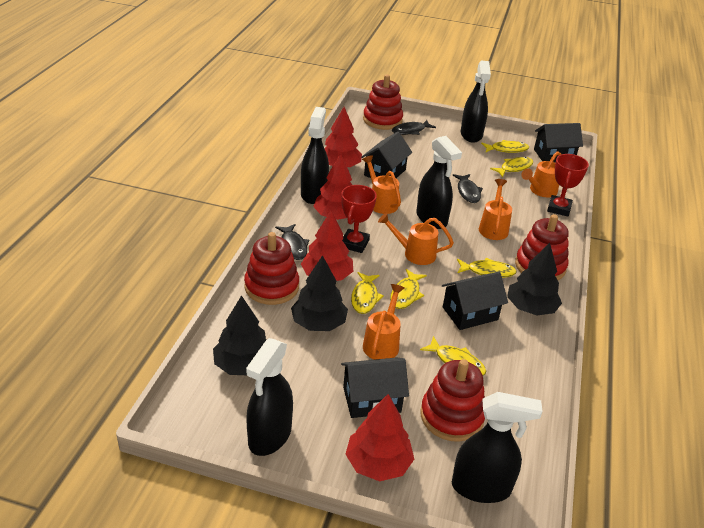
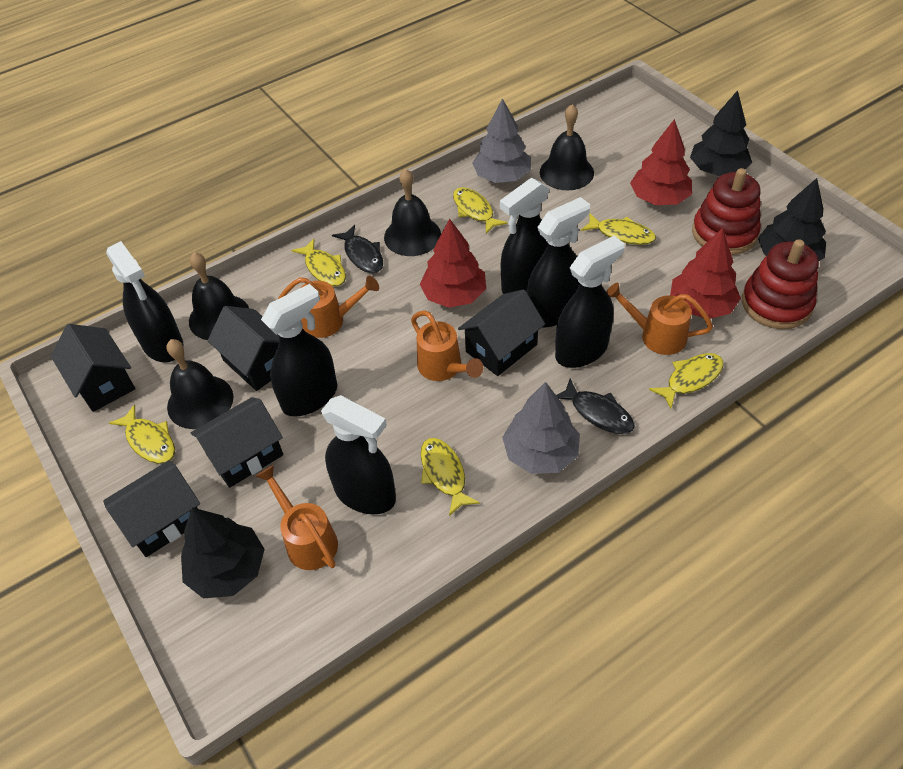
black bell: none = 0 -> [167,339,234,429] [189,252,249,340] [384,169,441,256] [540,104,594,190] = 4
black fish: [275,224,309,260] [392,120,436,135] [453,174,483,203] = 3 -> [332,225,383,273] [556,378,635,434] = 2
black house: [341,358,409,418] [361,132,412,178] [442,272,508,330] [534,123,583,163] = 4 -> [51,324,135,412] [103,460,200,557] [191,397,283,488] [207,306,279,391] [458,289,545,376] = 5
black spray bottle: [246,338,293,456] [301,107,329,204] [416,136,462,229] [452,392,543,503] [461,61,491,143] = 5 -> [106,241,184,363] [261,284,337,417] [321,395,396,514] [500,178,550,294] [527,197,590,328] [555,236,625,368] = 6
grey tree: none = 0 -> [472,98,531,183] [502,382,580,474] = 2
orange watering can: [362,155,401,214] [363,284,404,360] [378,213,454,265] [479,179,512,240] [521,151,561,197] = 5 -> [256,465,338,570] [278,276,379,338] [411,311,483,381] [606,283,713,355] = 4
red stacking toy: [244,232,299,305] [363,74,403,130] [420,359,485,442] [515,214,569,280] = 4 -> [692,168,761,255] [742,239,819,329] = 2
red tree: [301,211,353,281] [313,154,352,220] [324,107,362,167] [345,394,414,481] = 4 -> [420,219,486,308] [630,119,692,205] [670,228,741,319] = 3
red trophy: [341,185,377,253] [547,154,589,217] = 2 -> none = 0

